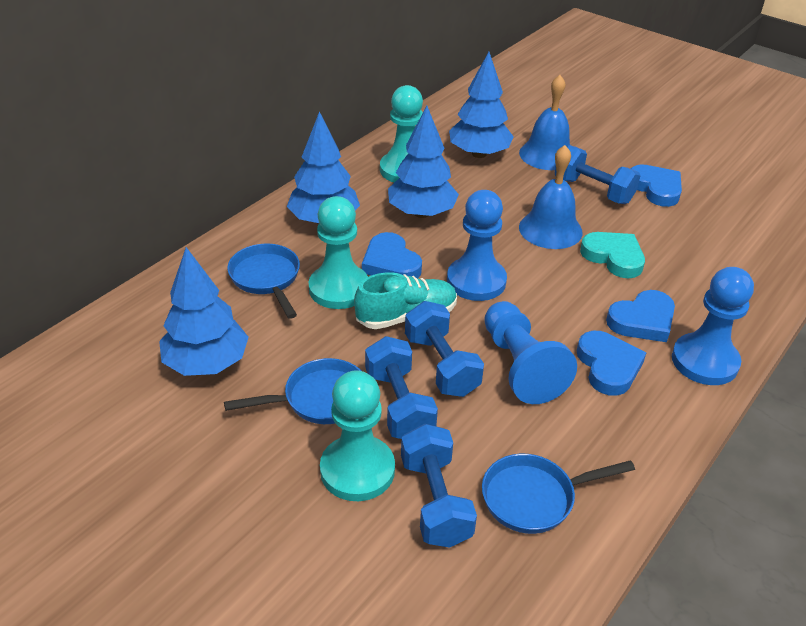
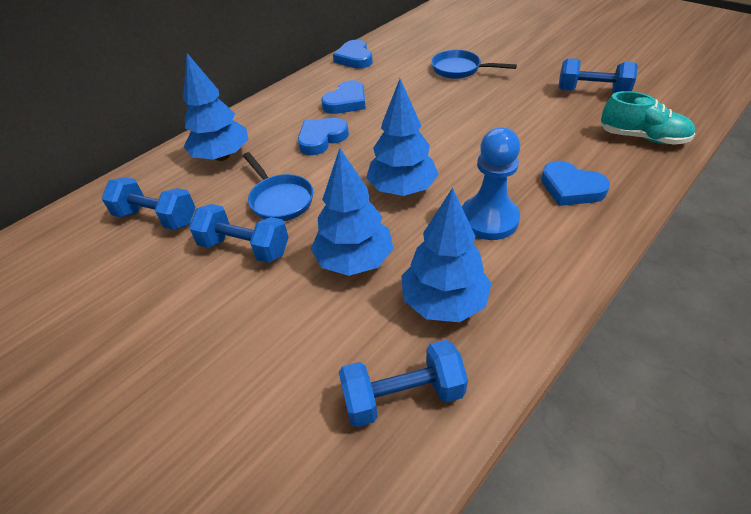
blue bell: [519,75,570,170] [519,145,583,249] = 2 -> none = 0
blue pan: [224,358,361,424] [227,244,300,319] [482,454,635,534] = 3 -> [243,152,313,221] [431,50,517,79] = 2
blue pawn: [447,190,507,301] [484,301,577,404] [672,267,754,385] = 3 -> [462,128,520,240] = 1
turquoise heart: [580,232,645,279] = 1 -> none = 0
turquoise pawn: [309,196,368,309] [320,370,395,501] [380,85,423,183] = 3 -> none = 0

